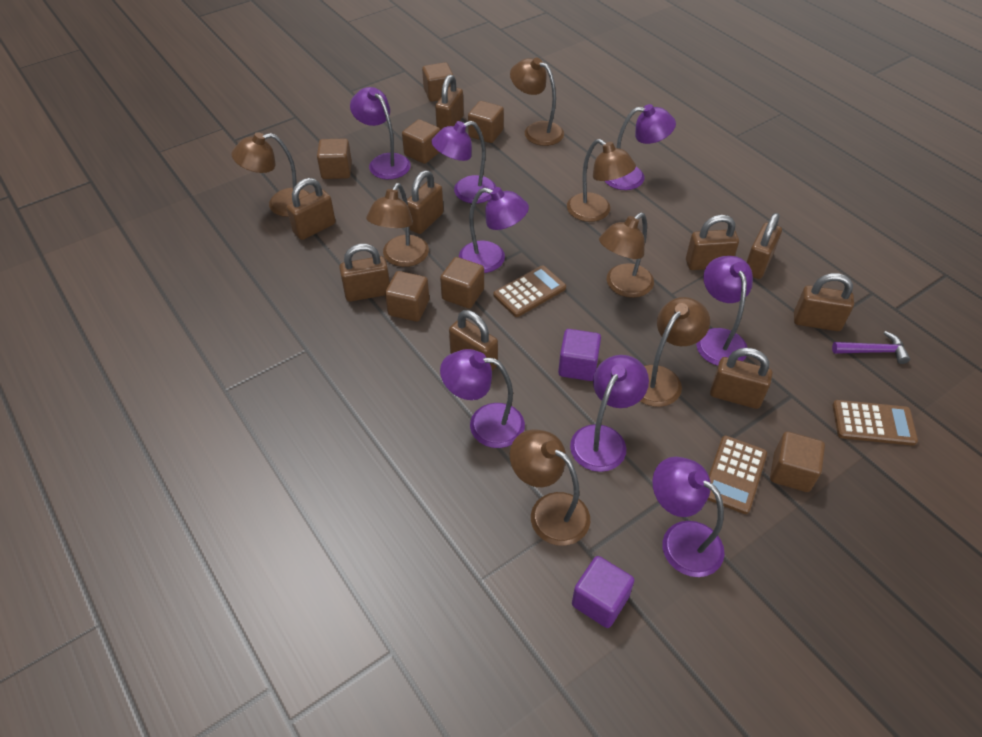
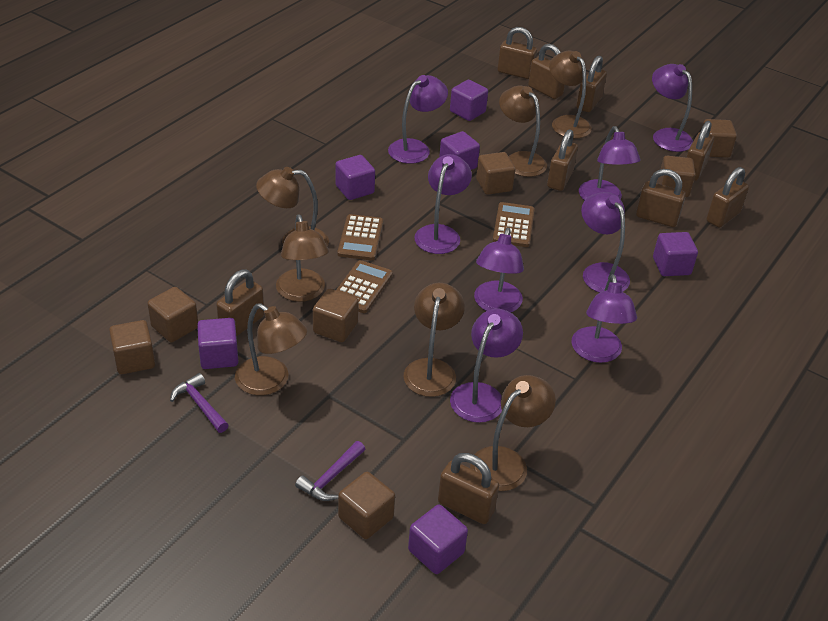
purple cube: [558,329,601,381] [572,556,634,628] = 2 -> [197,318,239,369] [335,155,375,200] [408,505,468,574] [439,131,480,170] [450,80,488,121] [653,232,698,276] = 6
purple hammer: [832,331,910,364] = 1 -> [170,373,228,433] [295,441,365,501] = 2

